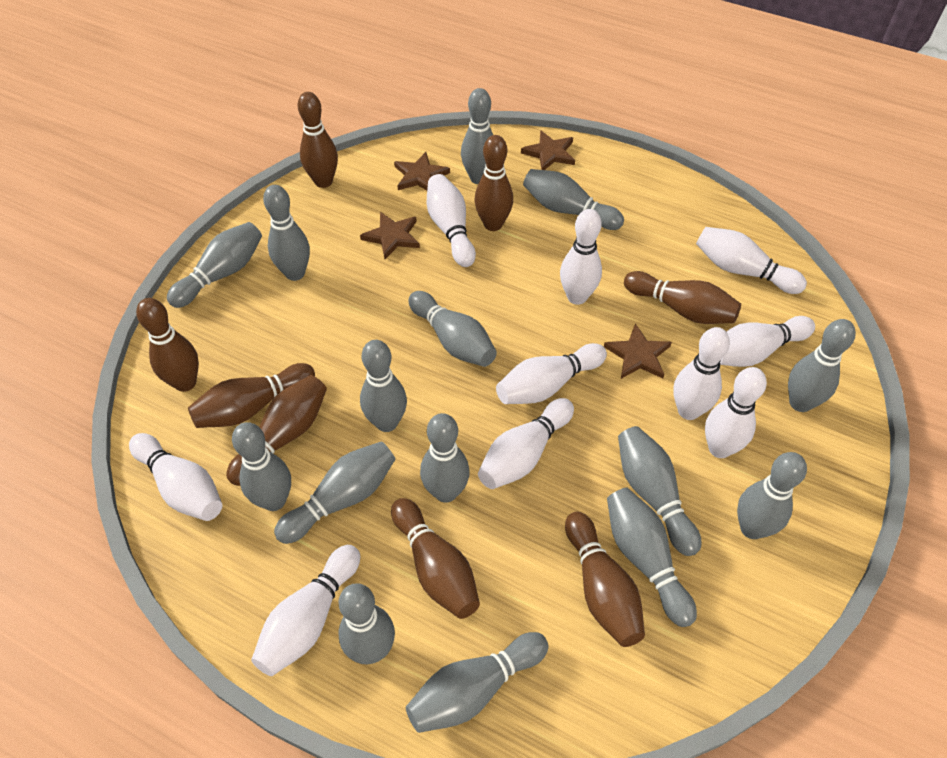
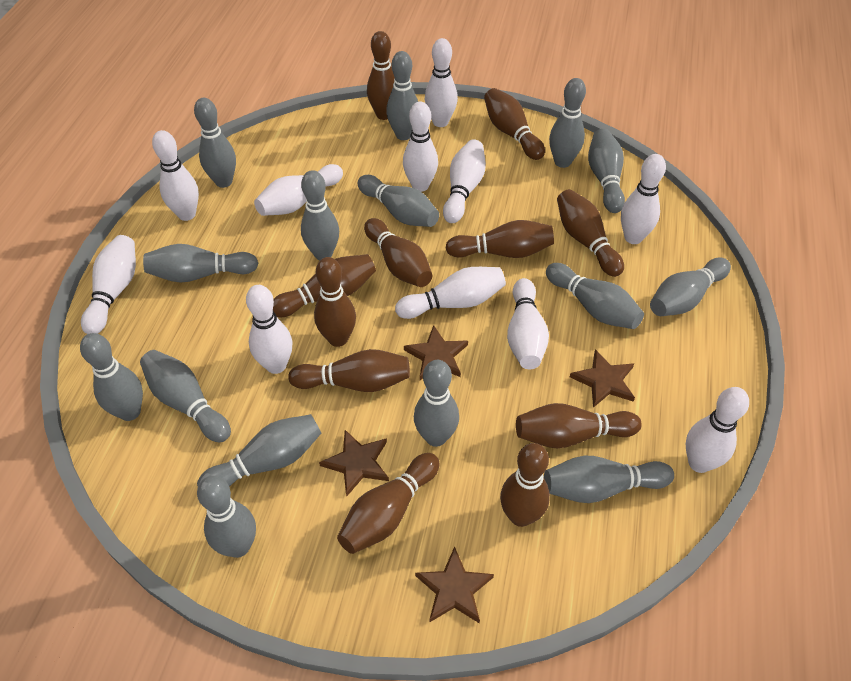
brown bowling pin: [136,298,199,392] [188,363,315,428] [226,375,327,486] [298,92,338,188] [391,498,480,619] [474,135,513,231] [565,512,645,647] [624,271,741,324] = 8 -> [273,254,376,317] [288,349,410,392] [314,257,356,347] [337,453,440,554] [364,218,432,287] [367,31,395,120] [446,220,554,258] [484,88,545,160] [500,443,550,527] [516,403,642,448] [557,189,624,277] = 11
white bowling pin: [129,433,222,521] [251,545,360,676] [427,174,476,267] [478,398,574,489] [496,343,607,404] [560,209,602,305] [673,327,730,420] [696,227,807,294] [705,367,767,458] [720,316,815,367] = 10 -> [81,235,136,334] [152,130,199,221] [246,285,293,374] [254,164,343,216] [395,267,506,319] [403,102,438,192] [425,38,458,127] [443,139,486,223] [507,278,549,369] [621,154,666,244] [686,387,749,473] = 11

